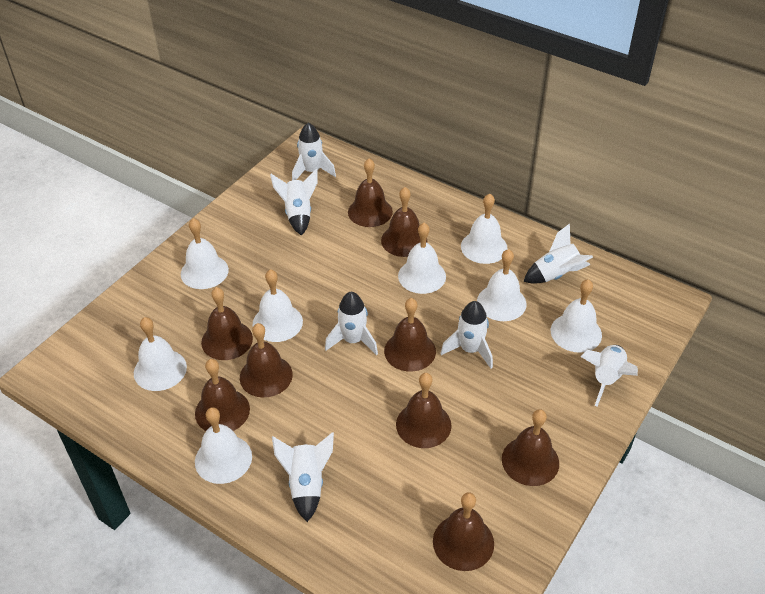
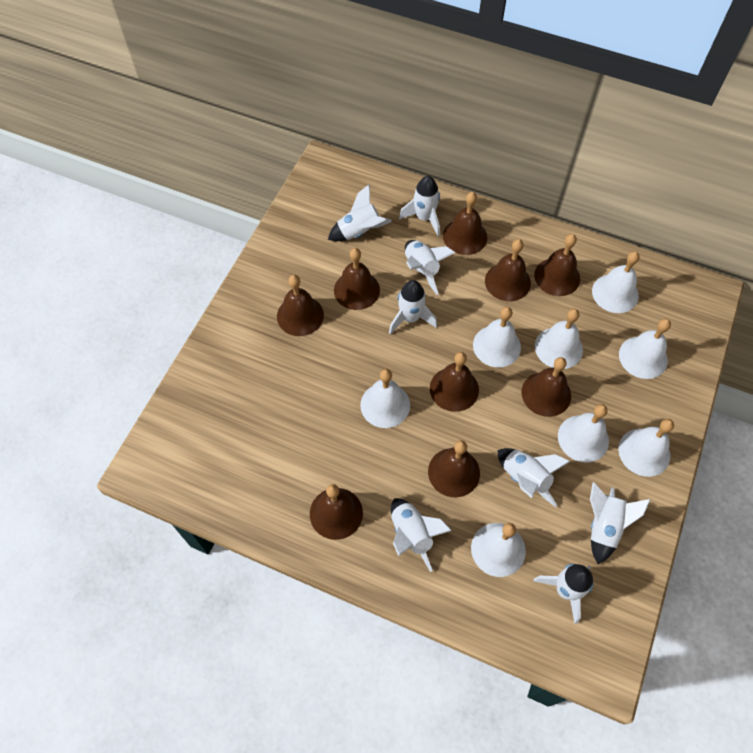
white rocket: [270,169,318,236] [272,432,334,522] [292,123,336,180] [325,292,378,356] [440,301,493,369] [523,224,593,284] [580,345,638,406] = 7 -> [328,184,392,241] [389,280,437,334] [391,498,452,572] [399,176,440,236] [405,240,455,295] [497,448,571,507] [534,564,593,624] [590,482,651,564] = 8

